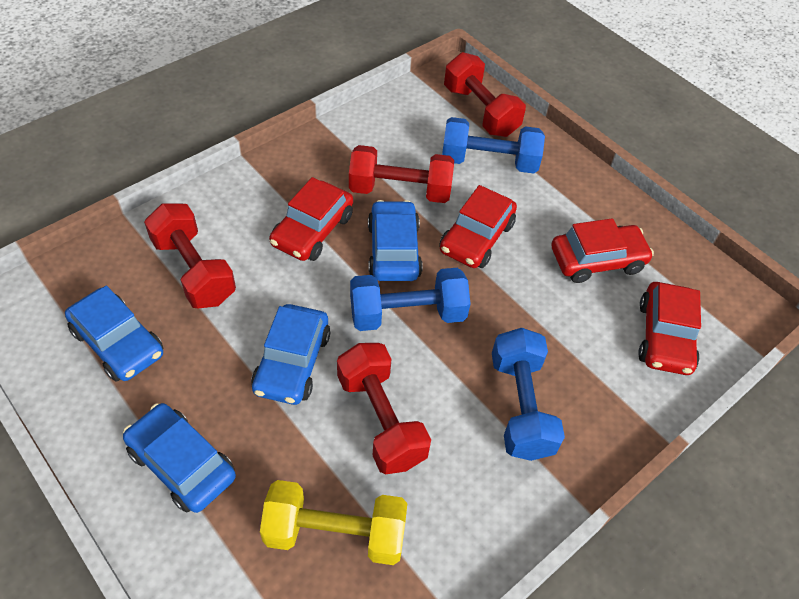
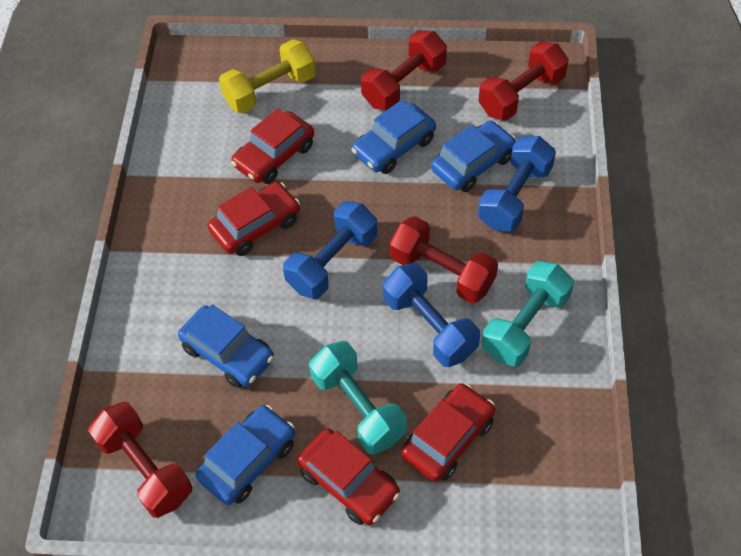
turquoise dumbbell: none = 0 -> [309,341,407,455] [482,261,574,367] = 2

